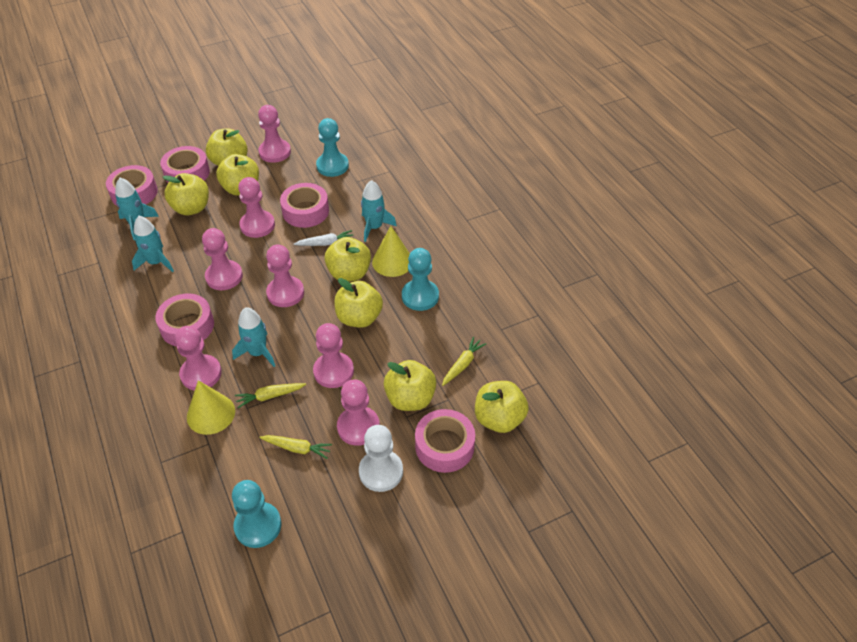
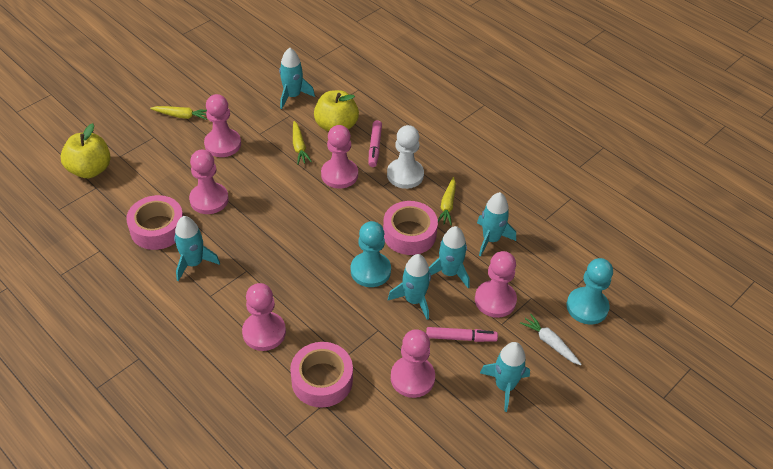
pink marker: none = 0 -> [369,120,382,167] [426,327,498,342] = 2
pink pawn: [175,326,222,391] [202,228,243,290] [238,177,275,238] [258,105,291,163] [266,244,304,307] [313,323,354,388] [337,380,380,446] = 7 -> [189,150,229,214] [204,94,241,157] [242,283,286,351] [321,125,358,189] [391,329,435,398] [475,251,517,318] = 6
pink tape: [106,165,158,206] [155,293,214,347] [160,146,210,183] [280,183,329,228] [415,409,475,473] = 5 -> [126,195,183,250] [290,342,353,408] [383,201,438,255] = 3
turquoise pawn: [232,480,281,548] [316,118,349,177] [402,248,439,311] = 3 -> [351,221,391,287] [566,258,613,324] = 2
turquoise rocket: [115,178,159,240] [132,216,174,272] [232,307,275,367] [361,180,397,242] = 4 -> [174,216,220,281] [279,48,315,109] [388,254,431,320] [429,226,470,288] [477,192,516,256] [480,342,530,412] = 6
yellow apple: [163,173,209,215] [206,128,248,166] [216,154,259,196] [325,237,371,282] [334,278,383,328] [384,360,436,411] [475,381,529,433] = 7 -> [61,123,111,178] [314,90,359,132] = 2
yellow cone: [187,380,235,435] [372,226,410,277] = 2 -> none = 0

